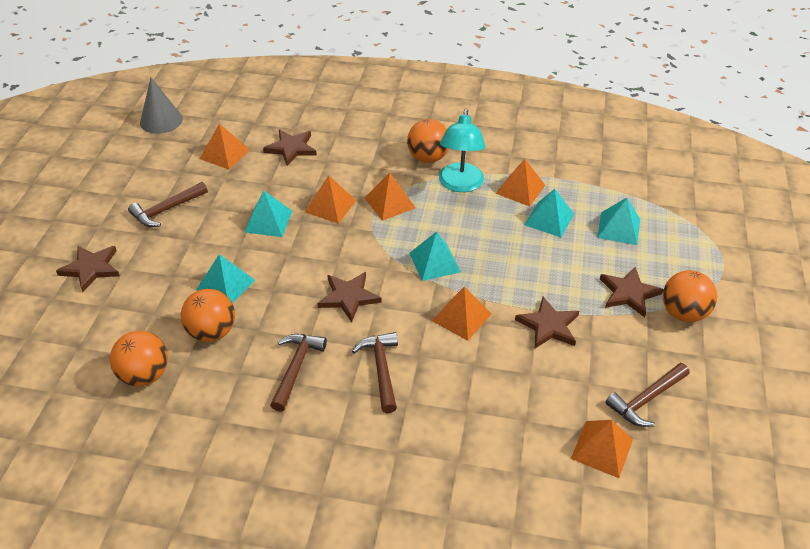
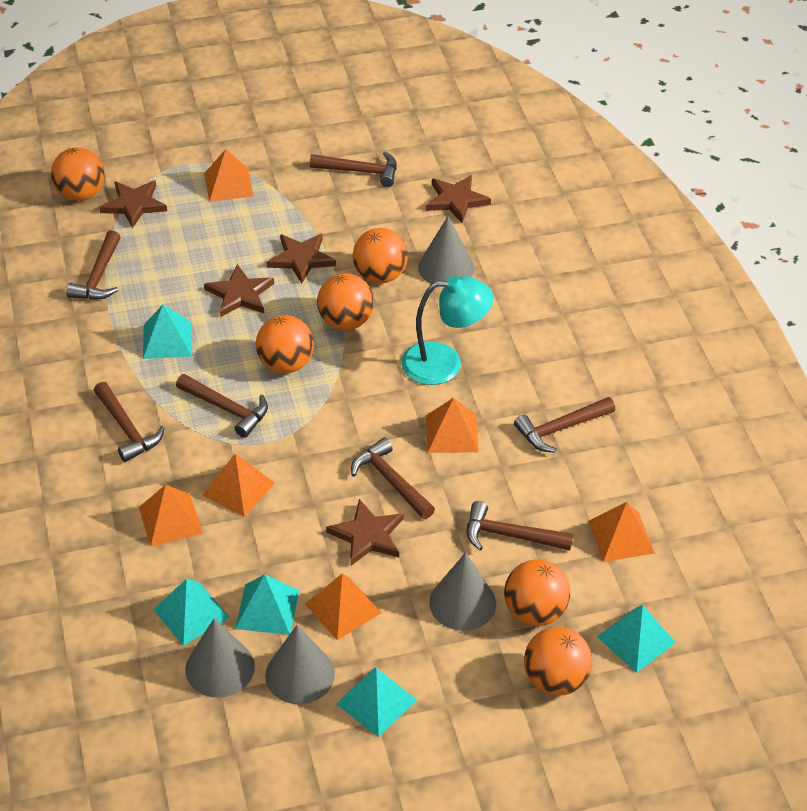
brown hammer: [128,182,208,227] [270,334,327,412] [352,332,398,413] [605,363,690,427] = 4 -> [66,230,121,300] [94,382,165,462] [176,374,268,438] [310,152,397,187] [351,438,435,519] [467,501,573,551] [514,397,615,453] = 7
grey cone: [140,78,183,134] = 1 -> [185,618,255,698] [265,625,335,704] [418,216,474,287] [429,552,496,631] = 4
orange ball: [110,331,168,387] [181,289,235,342] [407,119,449,163] [663,270,717,322] = 4 -> [51,147,105,201] [256,315,314,373] [317,273,374,330] [353,228,408,283] [504,560,570,626] [524,627,592,696] = 6

